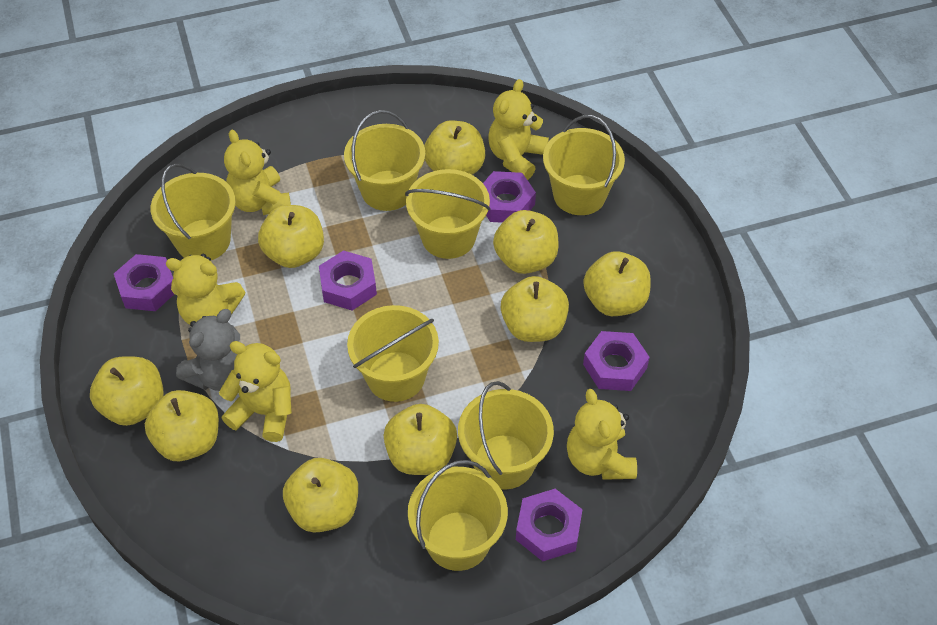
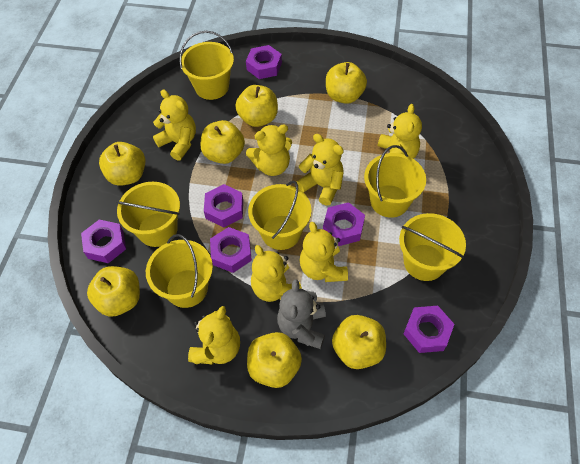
purple nut: [114,254,174,311] [319,250,377,311] [483,171,536,223] [516,489,583,561] [583,331,650,391] = 5 -> [81,219,126,263] [204,184,243,228] [210,227,252,273] [246,45,282,79] [323,202,365,246] [403,306,454,353] = 6
yellow apple: [90,356,164,426] [145,390,219,461] [258,205,324,268] [283,458,358,533] [383,404,457,475] [424,121,485,175] [493,210,558,274] [501,276,569,342] [583,251,651,316] = 9 -> [87,266,140,317] [99,142,145,186] [201,120,245,164] [235,85,278,127] [247,332,302,388] [326,62,367,104] [332,315,386,369] = 7
yellow bucket: [151,164,236,260] [344,110,425,211] [347,305,439,402] [405,169,491,259] [408,460,508,571] [458,381,554,489] [543,115,625,215] = 7 -> [115,182,180,247] [146,234,213,308] [179,31,234,100] [248,181,312,250] [364,145,426,218] [399,213,466,281] = 6
yellow teddy bear: [166,254,246,325] [219,341,292,442] [224,130,291,215] [488,79,549,180] [567,389,637,480] = 5 -> [153,89,196,161] [188,306,240,365] [246,125,292,176] [251,245,302,302] [297,134,344,206] [300,222,348,282] [377,104,422,159] = 7

